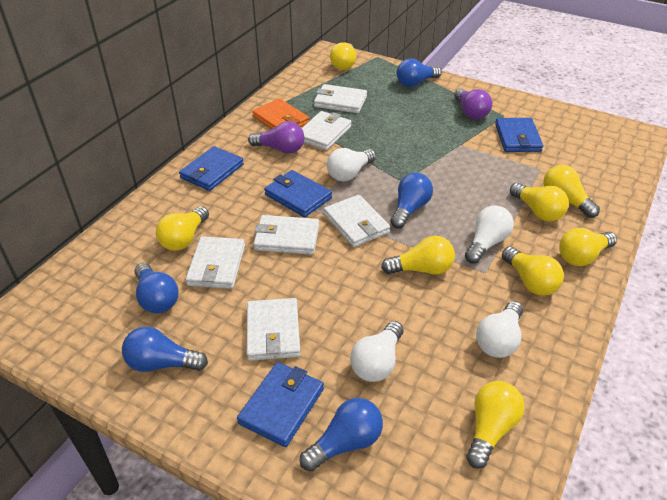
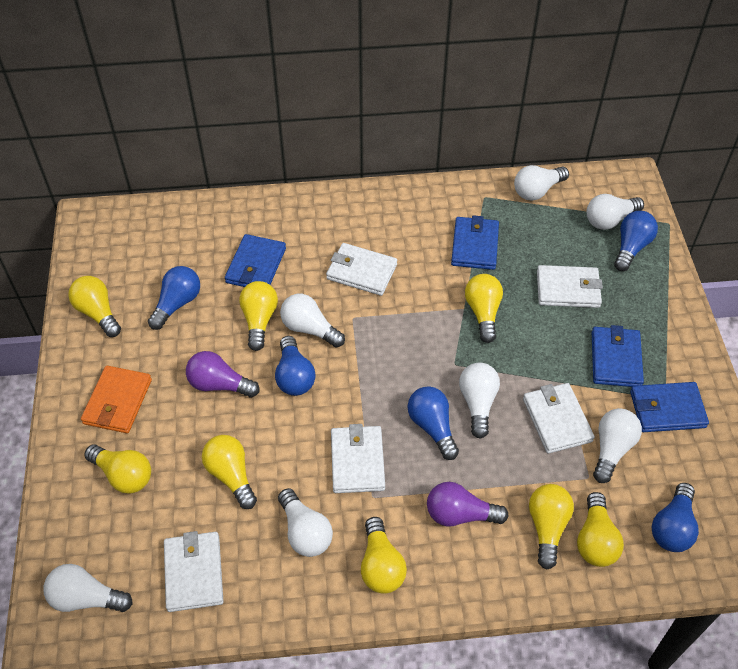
white light bulb: [327,148,376,181] [350,321,403,382] [465,205,514,264] [476,301,523,358] = 4 -> [43,564,133,612] [278,488,333,557] [280,294,345,347] [459,363,500,439] [514,165,569,201] [587,194,644,230] [593,408,642,483] = 7
white wallet: [185,236,245,289] [247,298,301,361] [253,215,319,255] [302,111,351,150] [314,84,367,113] [324,195,390,247] = 6 -> [164,531,224,612] [326,243,397,296] [331,424,385,493] [523,383,595,454] [537,265,603,308] = 5

